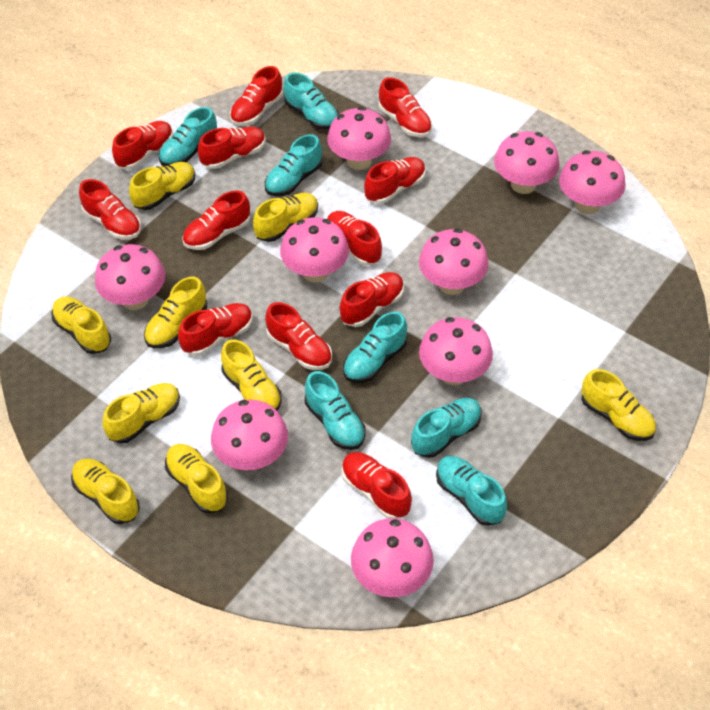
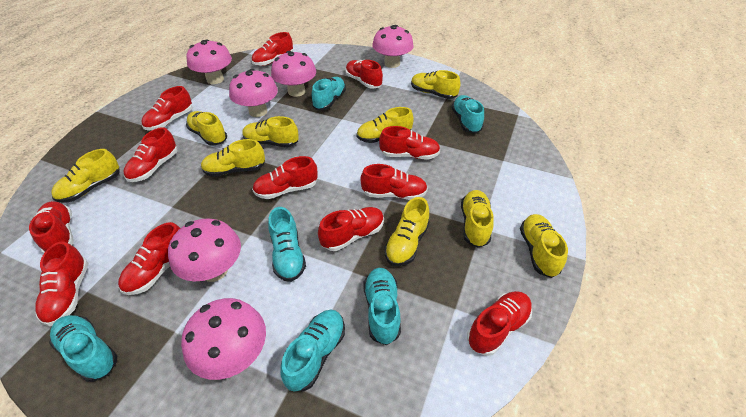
pink mushroom: [95,244,165,310] [211,400,288,470] [280,217,349,282] [327,107,391,170] [351,518,434,597] [419,228,488,295] [419,317,493,385] [494,131,559,194] [559,150,625,214] = 9 -> [168,219,241,282] [181,298,266,380] [186,39,232,84] [229,69,278,117] [271,51,316,97] [372,25,414,68] = 6
turquoise shoe: [159,107,217,166] [265,134,322,196] [283,72,339,130] [305,371,366,450] [343,312,407,383] [411,398,482,458] [436,456,507,526] = 7 -> [49,315,118,382] [268,207,306,282] [281,309,345,392] [312,77,346,110] [363,268,401,345] [451,95,484,133] = 6

